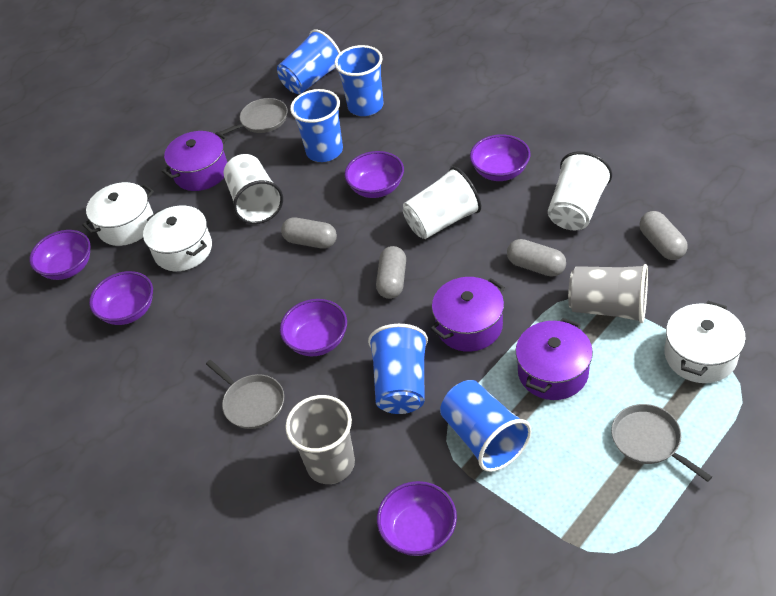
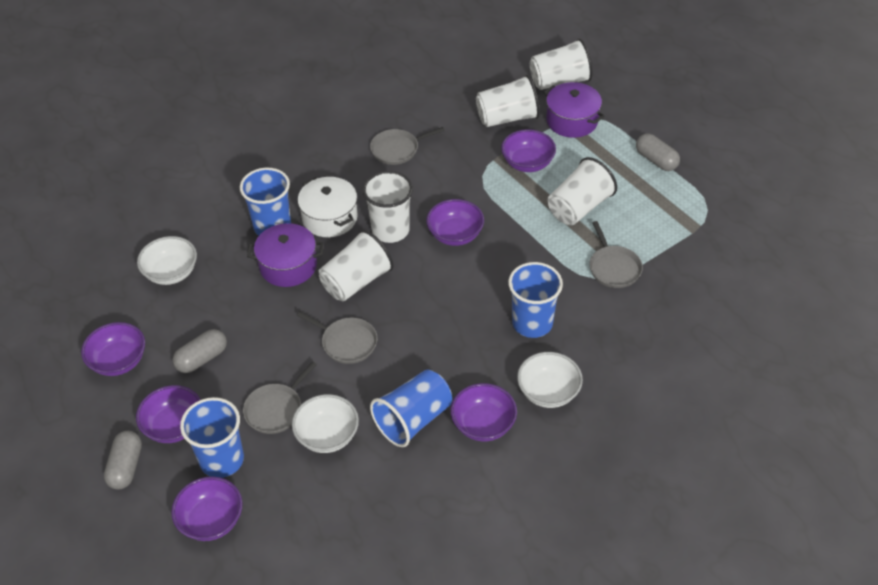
blue cup: [277,29,340,94] [290,89,343,162] [335,45,384,116] [368,324,428,414] [440,380,531,472] = 5 -> [180,397,244,478] [240,168,291,236] [370,370,452,447] [508,262,563,338] = 4
grey capsule: [281,218,337,249] [376,246,406,299] [507,239,566,277] [639,211,688,260] = 4 -> [104,431,142,490] [173,329,227,373] [636,134,680,171] = 3
grey cup: [285,395,355,484] [568,264,648,323] = 2 -> none = 0
grey pan: [206,360,284,429] [217,98,288,136] [611,404,712,482] = 3 -> [243,362,317,434] [296,311,377,364] [370,127,445,165] [589,221,643,288] = 4
purple pot: [162,131,228,191] [431,277,505,352] [516,318,593,400] = 3 -> [247,223,323,287] [544,82,604,138] = 2
white bowl: none = 0 -> [137,236,197,285] [292,394,359,453] [517,352,583,408] = 3
white cup: [224,154,283,224] [403,167,481,239] [548,151,612,230] = 3 -> [319,230,394,301] [363,171,413,243] [476,75,540,127] [530,39,593,90] [548,157,617,225] = 5
white pot: [82,182,154,246] [143,206,212,271] [664,301,746,383] = 3 -> [297,177,358,237] = 1

